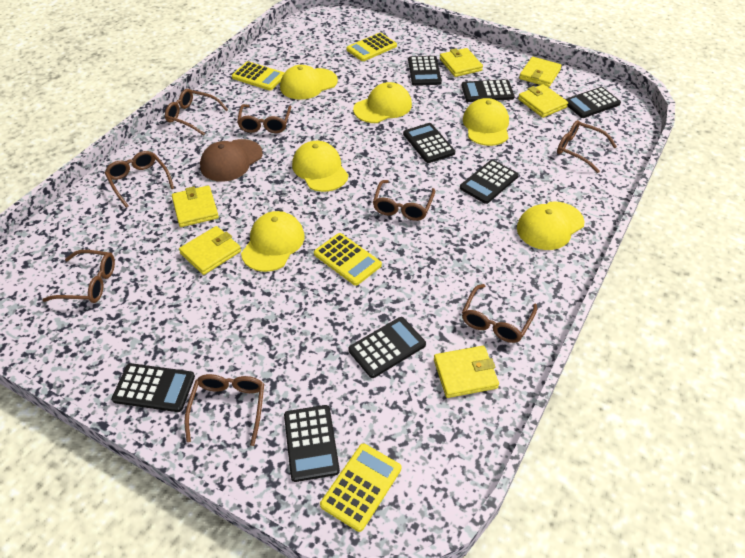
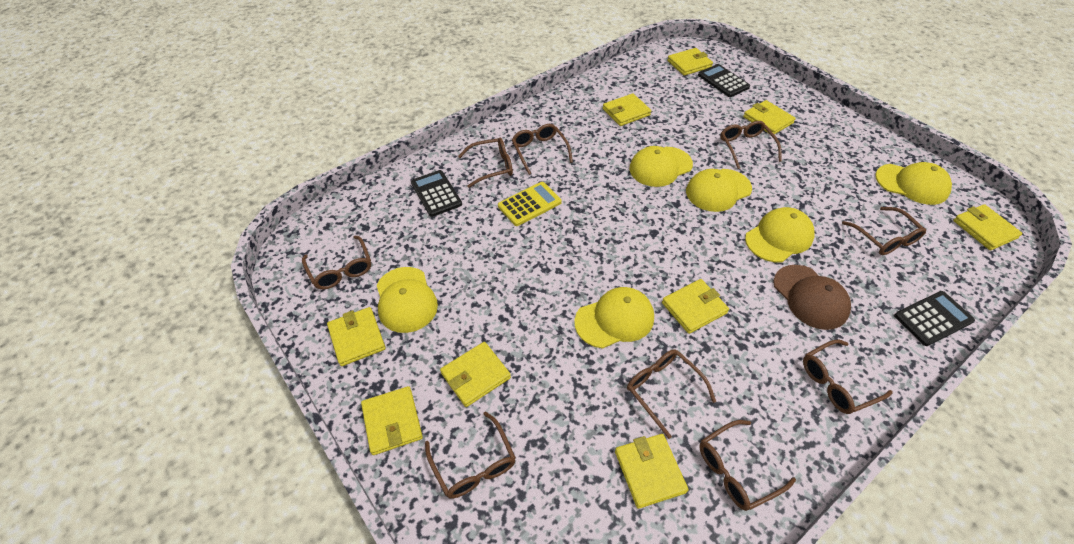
black calculator: [112,363,195,412] [284,405,340,482] [348,317,426,378] [403,123,455,163] [408,56,442,86] [460,160,519,204] [461,79,515,102] [565,87,621,118] = 8 -> [411,170,462,217] [698,64,750,97] [894,291,975,346] = 3
brown glasses: [42,250,115,303] [105,151,174,208] [165,89,228,136] [185,374,264,446] [237,104,291,133] [373,180,435,221] [462,284,537,343] [557,120,617,173] = 8 -> [302,236,371,289] [425,411,516,499] [458,138,513,188] [512,124,573,175] [627,349,716,439] [699,420,796,511] [720,121,782,169] [803,339,893,414] [842,207,926,255] = 9
yellow calculator: [232,61,284,90] [314,233,382,286] [320,443,401,532] [346,33,397,61] = 4 -> [498,182,562,226] = 1
yellow wallet: [172,186,219,227] [179,226,241,275] [434,346,499,398] [440,48,483,77] [518,84,568,118] [519,57,562,87] = 6 -> [327,307,386,366] [361,386,423,455] [440,342,511,407] [603,93,651,126] [615,434,688,509] [662,279,729,334] [667,48,713,76] [743,100,796,134] [953,204,1022,250] = 9

